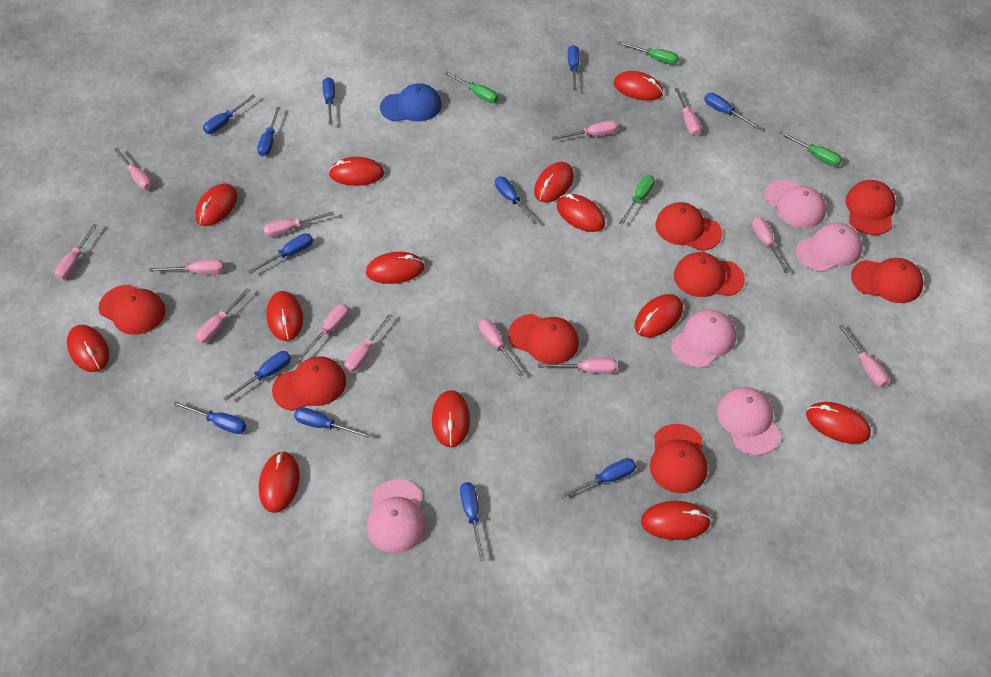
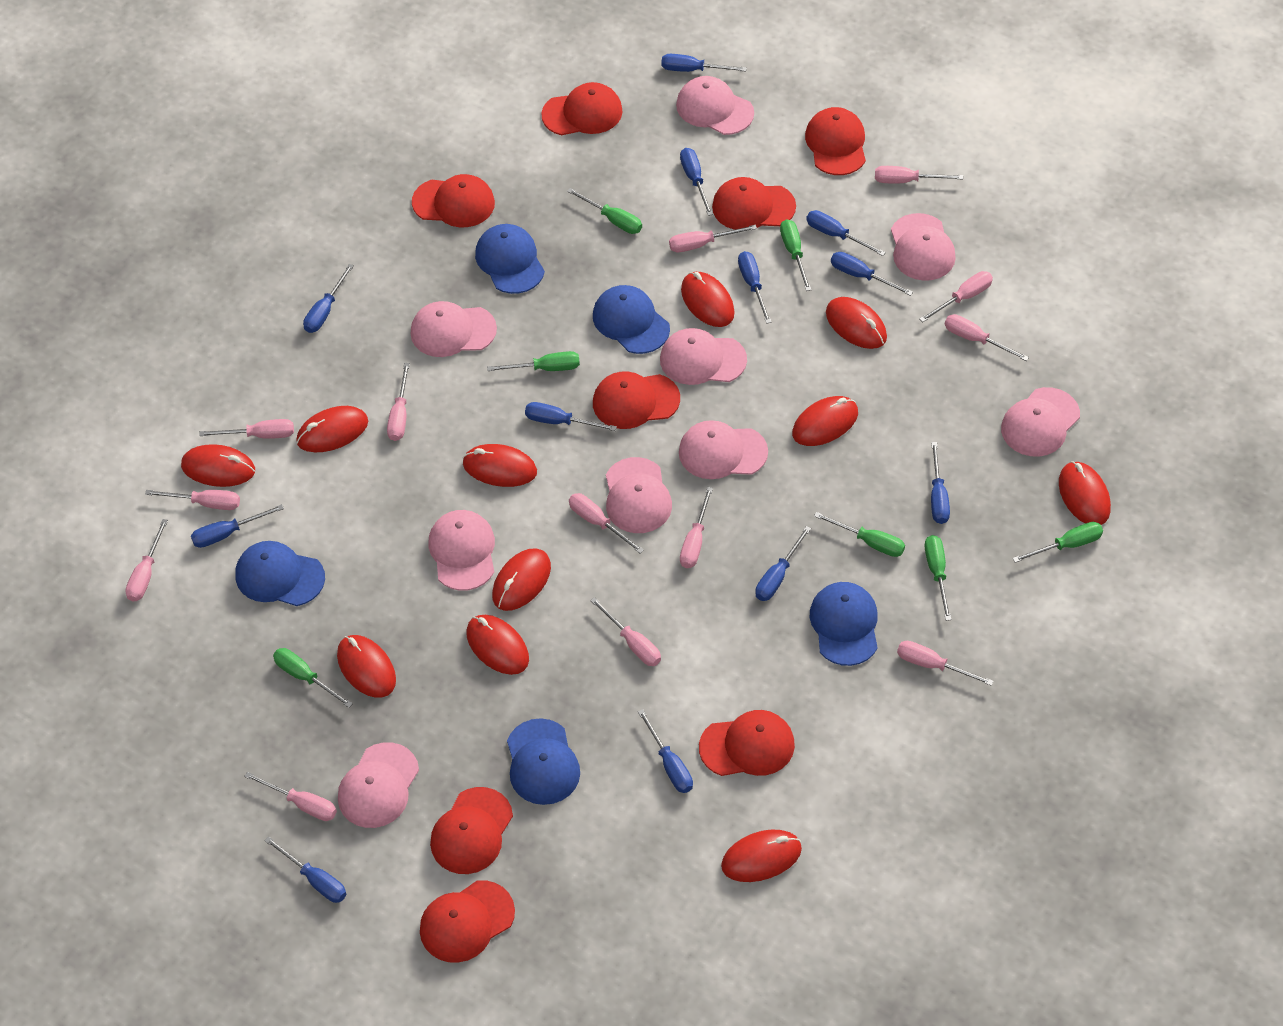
blue cap: [380,83,442,121] = 1 -> [235,541,325,606] [475,224,545,294] [507,718,580,805] [593,285,670,354] [810,582,878,666] = 5
green screwdriver: [445,72,498,103] [618,41,679,65] [619,175,655,225] [779,131,842,166] = 4 -> [273,648,353,708] [487,351,580,371] [567,188,642,234] [780,219,811,291] [814,512,905,557] [925,535,951,621] [1012,522,1103,563] = 7
pink cap: [367,479,426,553] [671,309,736,368] [717,387,781,455] [764,180,826,228] [796,223,862,272] = 5 -> [338,742,419,828] [411,301,497,357] [428,510,495,591] [606,457,672,533] [660,328,747,385] [676,76,754,135] [679,420,768,479] [891,213,956,281] [1001,387,1080,457] = 9
red mouse: [67,325,109,372] [195,183,238,226] [259,451,300,513] [266,291,303,341] [329,157,384,186] [366,252,425,284] [432,390,470,447] [534,162,574,203] [557,194,605,232] [613,71,663,101] [635,294,683,337] [641,501,711,540] [806,402,871,444] = 13 -> [181,444,255,487] [296,406,368,452] [337,635,396,698] [463,444,537,487] [466,615,529,675] [492,549,551,611] [681,272,735,327] [721,829,802,882] [792,396,858,446] [826,297,887,349] [1059,461,1111,525] = 11

